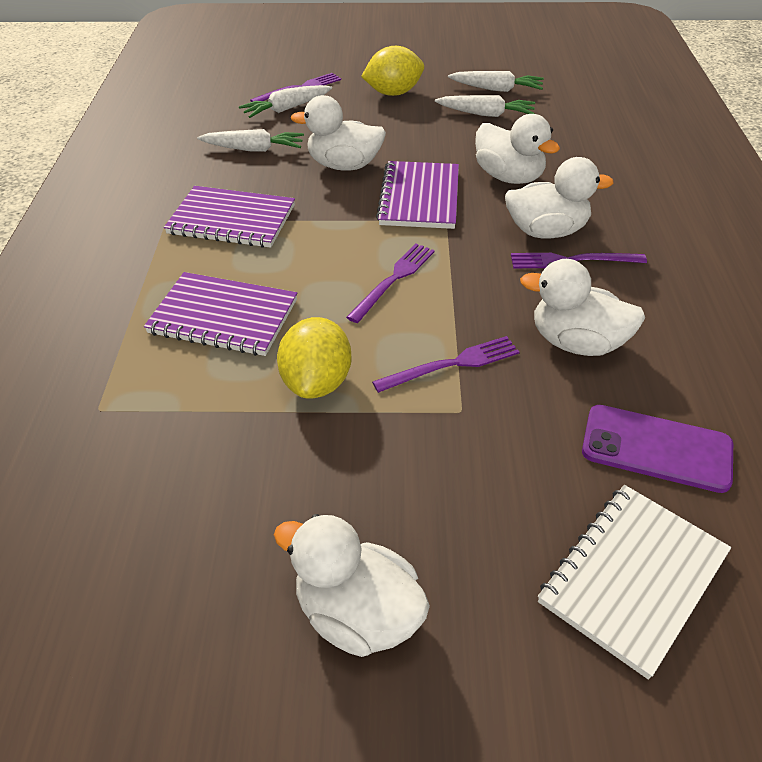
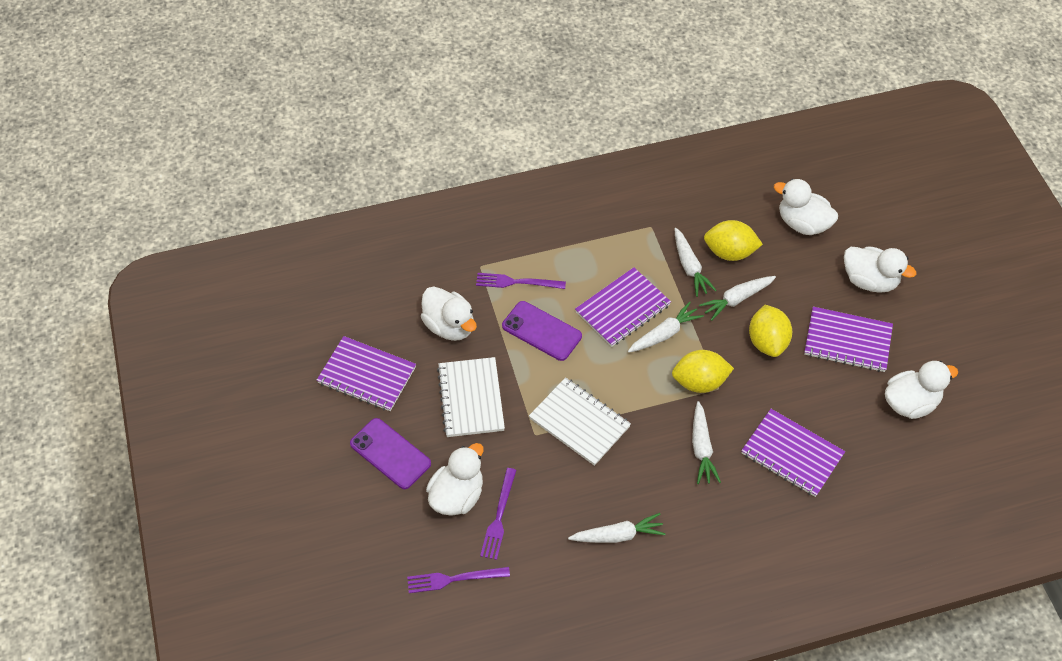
purple fork: [250,73,341,102] [346,243,435,323] [372,336,519,393] [511,253,647,268] = 4 -> [407,567,510,593] [476,273,566,289] [480,468,516,560] = 3
purple notebook: [144,272,297,356] [164,186,295,248] [376,161,459,229] = 3 -> [317,336,416,411] [575,267,671,347] [741,409,845,497] [804,307,893,372] = 4
purple phone: [582,405,733,493] = 1 -> [350,418,431,489] [502,301,582,361] = 2
white carrot: [197,129,304,152] [239,85,332,118] [435,95,535,117] [448,71,544,92] = 4 -> [568,513,665,543] [628,301,704,353] [674,228,717,297] [692,401,721,484] [699,276,776,321] = 5
white notebook: [538,485,731,680] = 1 -> [437,357,505,437] [529,377,631,466] = 2
yellow lemon: [277,317,352,398] [361,46,424,96] = 2 -> [672,350,734,393] [704,220,763,261] [749,305,792,357] = 3

